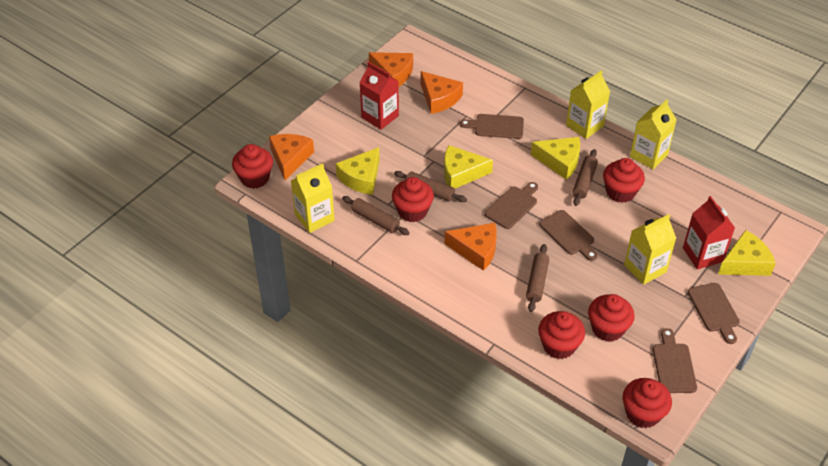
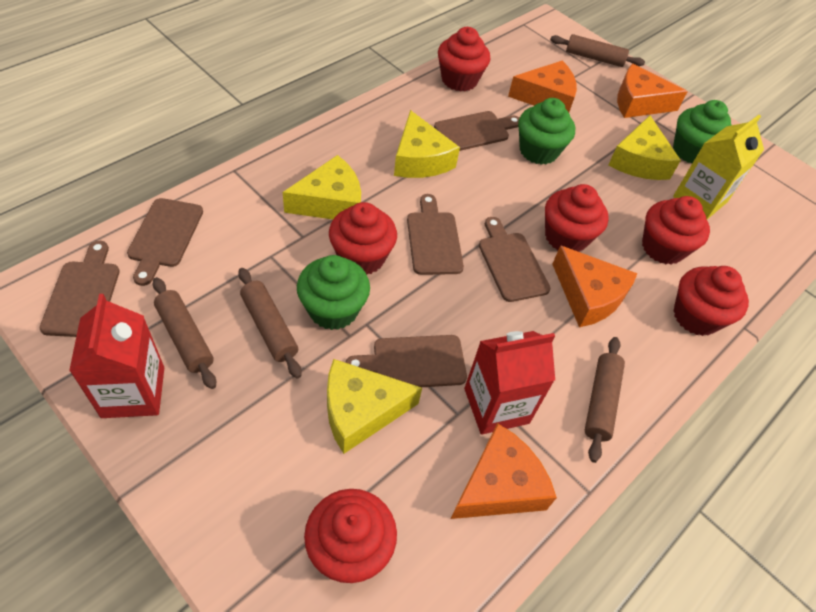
brown cutting board: [460,114,524,139] [485,182,538,229] [539,210,598,261] [653,328,697,393] [688,283,740,344] = 5 -> [39,241,120,337] [127,198,203,286] [345,335,467,387] [407,194,464,275] [434,111,519,151] [479,217,550,302] = 6
green cupcake: none = 0 -> [297,255,370,330] [518,98,575,165] [673,100,732,163] = 3
yellow carton: [291,163,335,233] [566,70,610,139] [624,214,676,285] [630,100,677,169] = 4 -> [673,115,764,220] = 1

